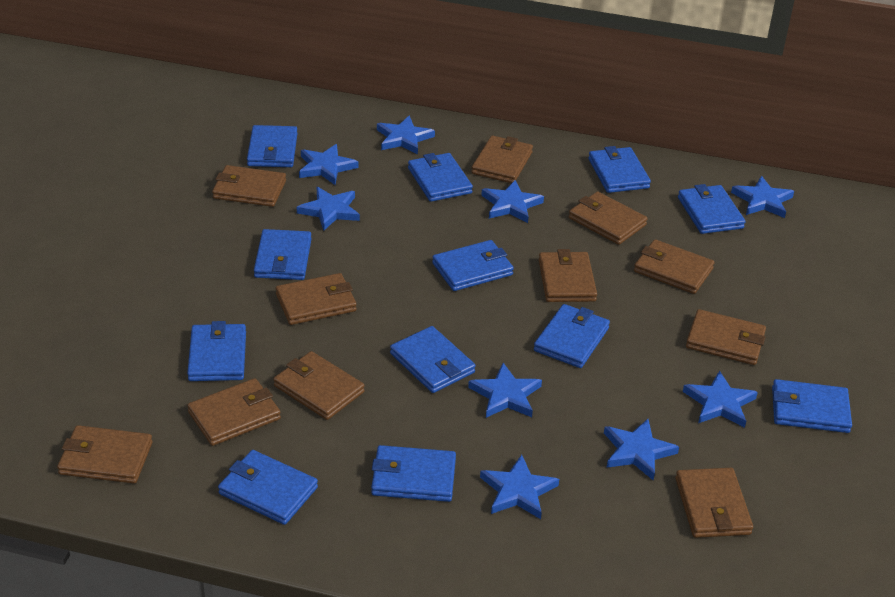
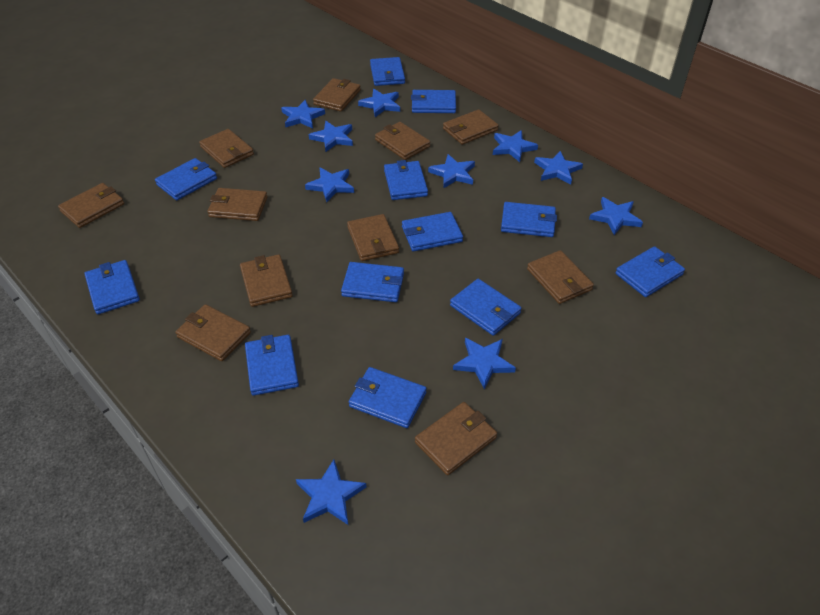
blue star: [297,187,360,231] [299,144,358,185] [377,116,435,155] [468,363,542,418] [480,455,559,519] [481,180,544,223] [604,419,679,480] [683,370,758,428] [731,176,794,218] = 9 -> [281,100,325,128] [296,459,366,525] [305,167,354,202] [309,121,353,152] [358,89,400,117] [428,154,475,188] [453,338,516,389] [493,130,538,162] [534,151,583,185] [589,197,643,235] = 10

